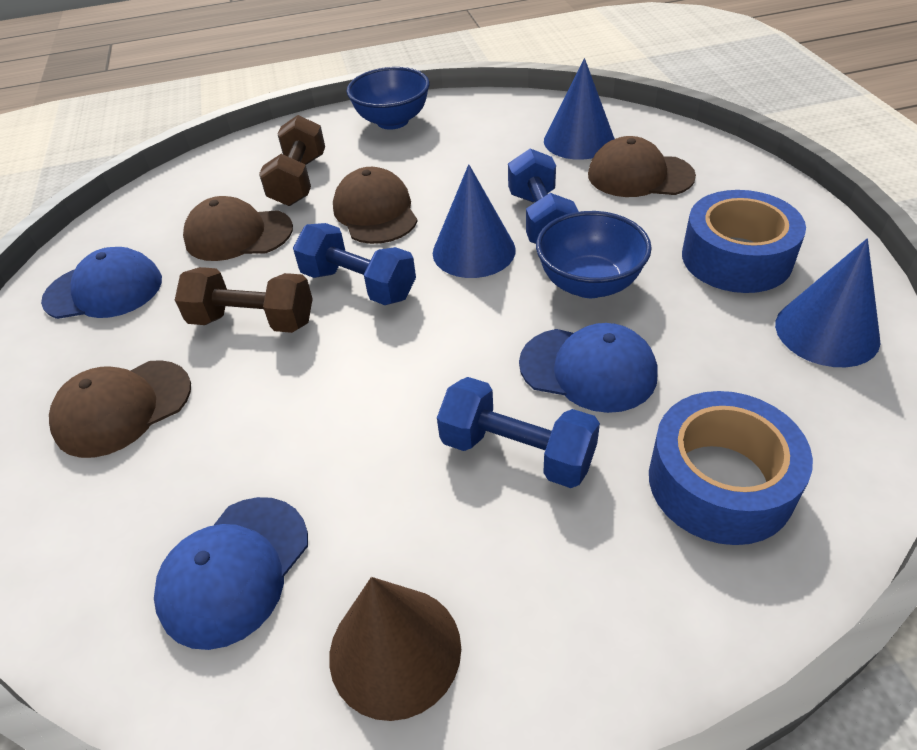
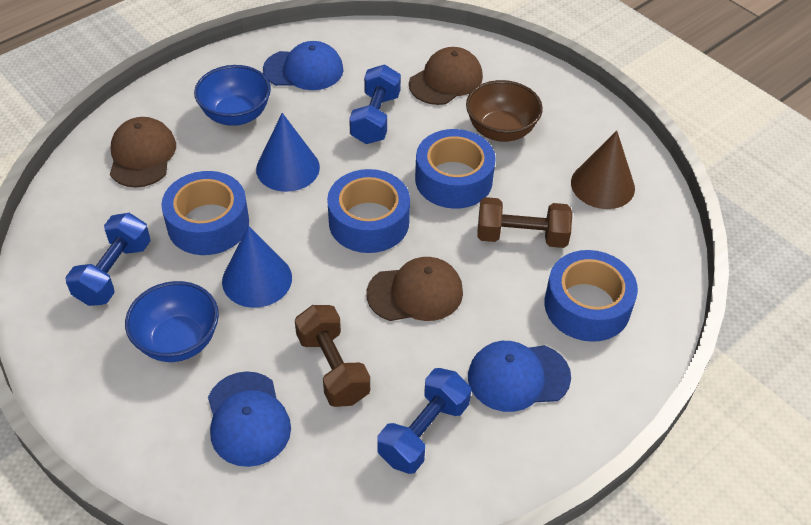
blue cone: [433,164,516,278] [544,58,615,160] [775,239,880,367] = 3 -> [222,226,292,308] [256,113,320,192] = 2
blue tape: [649,391,813,545] [682,190,806,293] = 2 -> [161,171,249,255] [327,169,410,253] [415,129,496,209] [544,250,638,342] = 4
brown bowl: none = 0 -> [466,80,543,142] = 1
brown cap: [49,360,191,458] [183,196,293,261] [333,167,418,244] [588,136,696,197] = 4 -> [110,117,176,187] [366,257,463,321] [409,47,483,105] = 3

